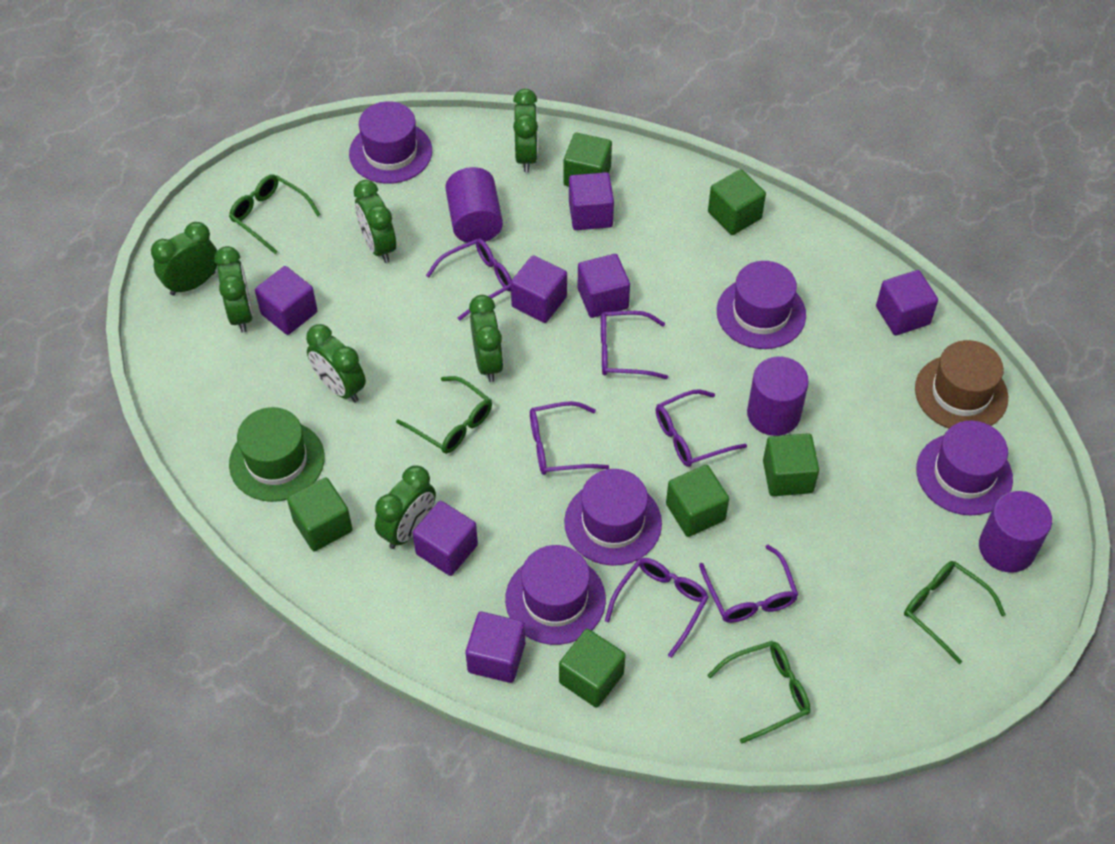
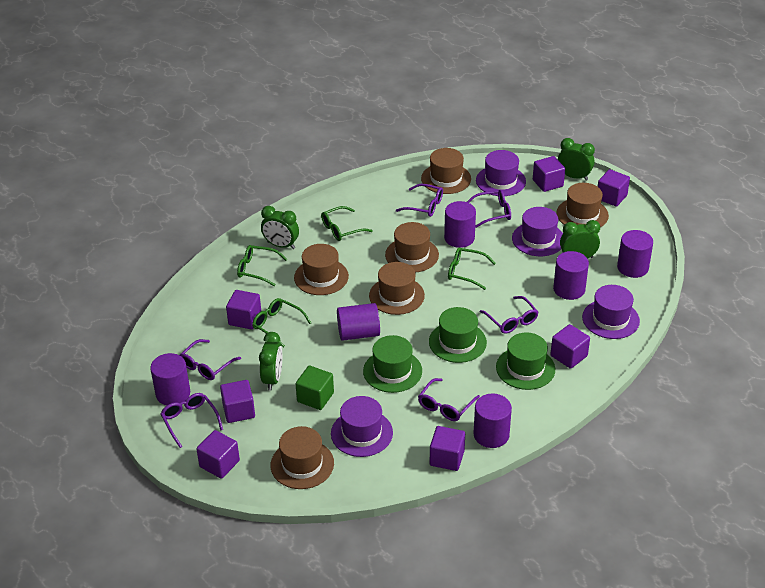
brown hat: [915,340,1008,428] = 1 -> [271,426,334,489] [294,244,349,295] [369,262,425,315] [385,222,439,272] [421,148,471,194] [556,183,609,228] = 6
green clock: [151,222,218,296] [214,246,253,333] [306,324,366,403] [354,180,396,263] [375,465,436,549] [469,295,503,382] [513,89,538,172] = 7 -> [259,332,282,390] [261,206,299,249] [558,138,595,181] [560,220,600,259] = 4
green cube: [287,478,353,551] [559,629,626,708] [564,133,612,187] [666,465,729,537] [708,169,766,235] [763,433,819,496] = 6 -> [296,366,334,410] = 1
green hat: [229,407,325,502] = 1 -> [363,335,422,393] [429,307,487,363] [496,332,555,390] = 3
purple cylinder: [445,167,503,243] [747,357,809,436] [979,491,1052,573] = 3 -> [150,353,190,405] [337,303,380,341] [444,201,476,248] [473,394,512,448] [553,251,589,300] [617,230,653,278] = 6
purple hat: [349,101,432,184] [505,545,606,645] [564,469,662,566] [717,261,806,349] [916,421,1013,516] = 5 -> [331,396,393,457] [476,150,526,196] [512,207,563,256] [582,285,640,339] = 4

